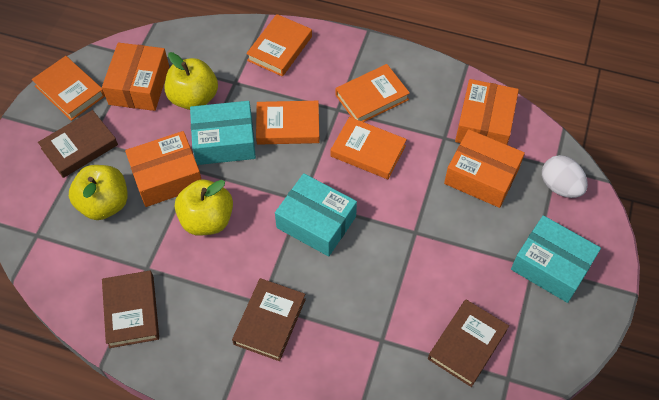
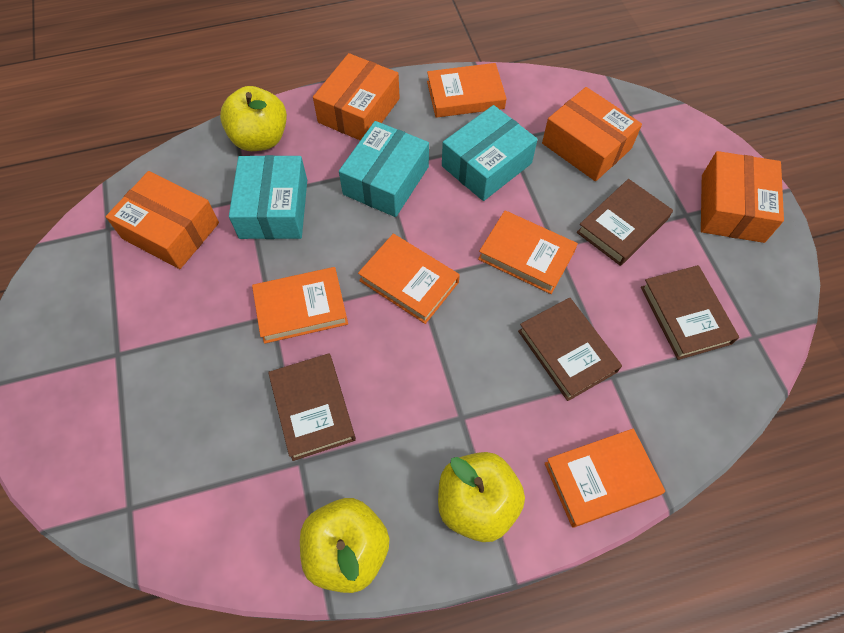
white egg: [542,155,588,198] = 1 -> none = 0

